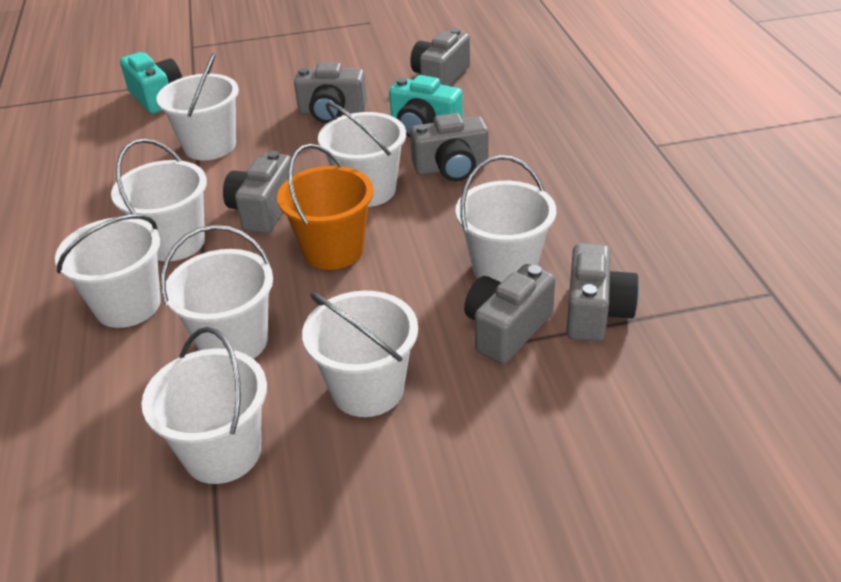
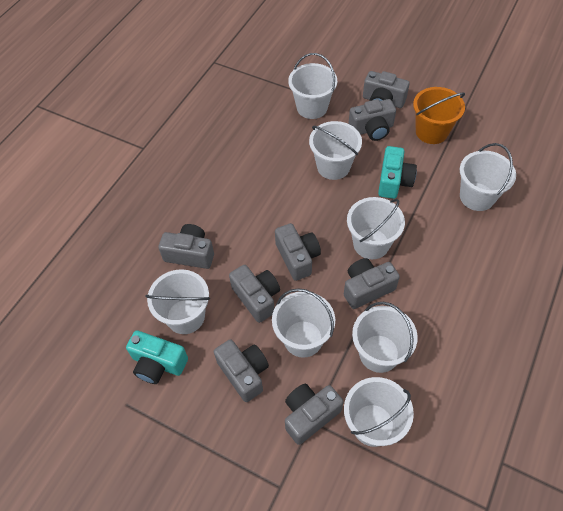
grey camera: [223,151,294,234] [294,62,367,123] [410,28,470,86] [410,113,489,181] [464,264,555,364] [566,243,639,342] = 6 -> [158,224,214,269] [214,339,269,402] [229,265,280,323] [275,223,321,281] [285,384,343,445] [344,258,400,309] [348,99,396,141] [363,71,410,108] = 8

